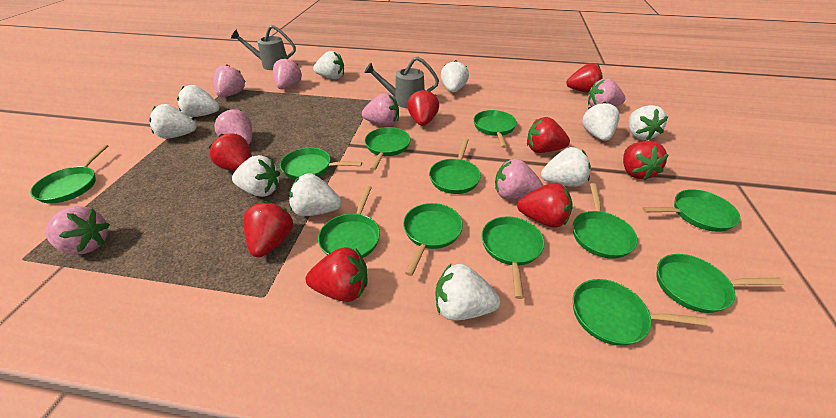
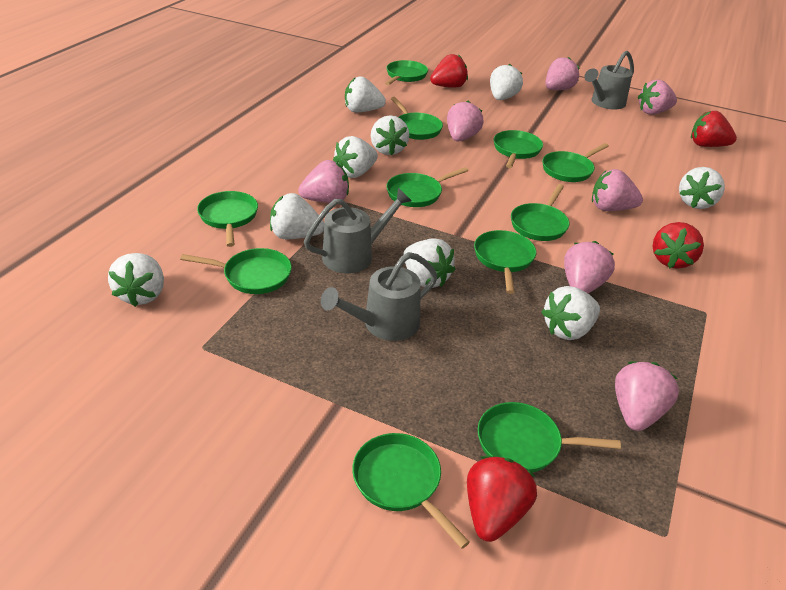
green pan: [30,144,108,203] [280,148,362,180] [318,186,380,258] [365,127,411,170] [403,203,463,276] [429,138,481,194] [474,110,517,148] [481,216,545,299] [573,183,638,259] [573,279,709,346] [643,189,740,232] [656,254,784,313] = 12 -> [180,248,292,294] [197,191,258,247] [352,433,470,549] [385,60,428,85] [386,167,468,207] [391,97,443,140] [474,230,536,294] [478,402,621,473] [493,130,543,168] [511,184,569,241] [542,143,609,182] = 11
grey watering can: [231,25,296,70] [364,57,439,108] = 2 -> [304,188,412,274] [321,252,438,341] [584,51,634,110] = 3
red strawberry: [209,133,252,171] [243,201,293,257] [306,247,367,302] [407,89,439,126] [517,183,573,228] [527,117,570,153] [566,63,603,93] [623,141,669,180] = 8 -> [430,54,468,88] [467,456,537,542] [652,222,704,269] [691,111,737,147] = 4
white strawberry: [149,104,197,139] [177,85,219,117] [232,155,280,197] [289,173,342,216] [313,51,344,79] [435,264,500,321] [441,60,469,93] [541,147,591,187] [582,102,620,141] [628,105,668,140] = 10 -> [108,253,164,307] [270,193,324,239] [333,136,378,178] [345,76,386,113] [371,115,409,155] [403,238,456,288] [490,64,523,100] [541,286,600,340] [679,167,725,209] = 9

